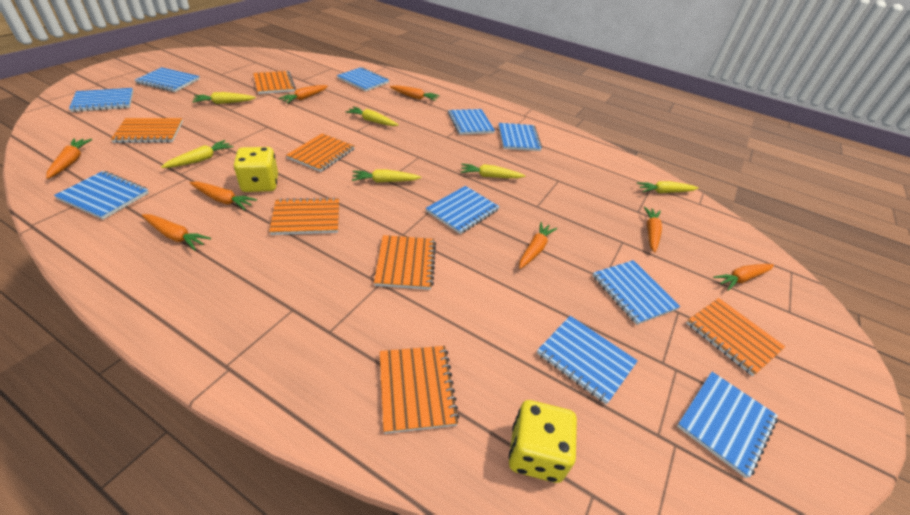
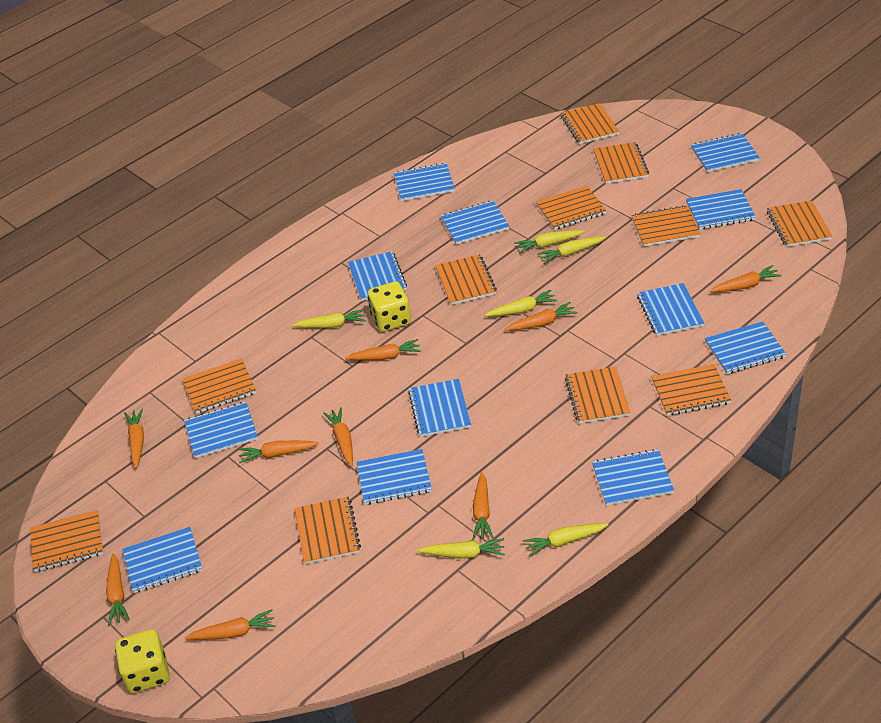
blue notebook: [54,171,149,220] [69,88,133,112] [135,67,200,92] [337,67,389,91] [426,186,500,234] [448,109,495,135] [499,123,542,151] [537,316,638,404] [593,260,680,325] [677,372,778,478] = 10 -> [122,527,202,593] [184,402,258,458] [348,251,407,301] [356,449,432,505] [394,163,455,201] [408,379,471,437] [441,201,509,245] [592,449,674,506] [637,283,704,336] [686,189,756,230] [691,133,760,172] [705,321,786,374] = 12
orange carrot: [46,139,92,179] [142,214,211,251] [190,181,257,210] [279,85,328,103] [390,85,440,101] [519,222,557,269] [644,207,662,253] [713,264,774,291] = 8 -> [106,554,130,626] [124,409,144,468] [185,609,275,640] [238,441,319,463] [323,407,353,467] [345,339,421,360] [472,472,494,540] [505,302,578,331] [710,265,782,292] = 9
orange notebook: [111,118,183,143] [253,71,296,94] [269,197,339,235] [286,133,355,172] [374,235,436,290] [380,346,460,434] [686,298,785,376] = 7 -> [30,510,103,572] [183,359,256,414] [295,496,361,564] [435,254,497,305] [536,186,606,230] [561,103,619,144] [565,367,630,424] [593,142,649,184] [631,205,701,247] [652,364,731,416] [767,200,832,247] = 11

